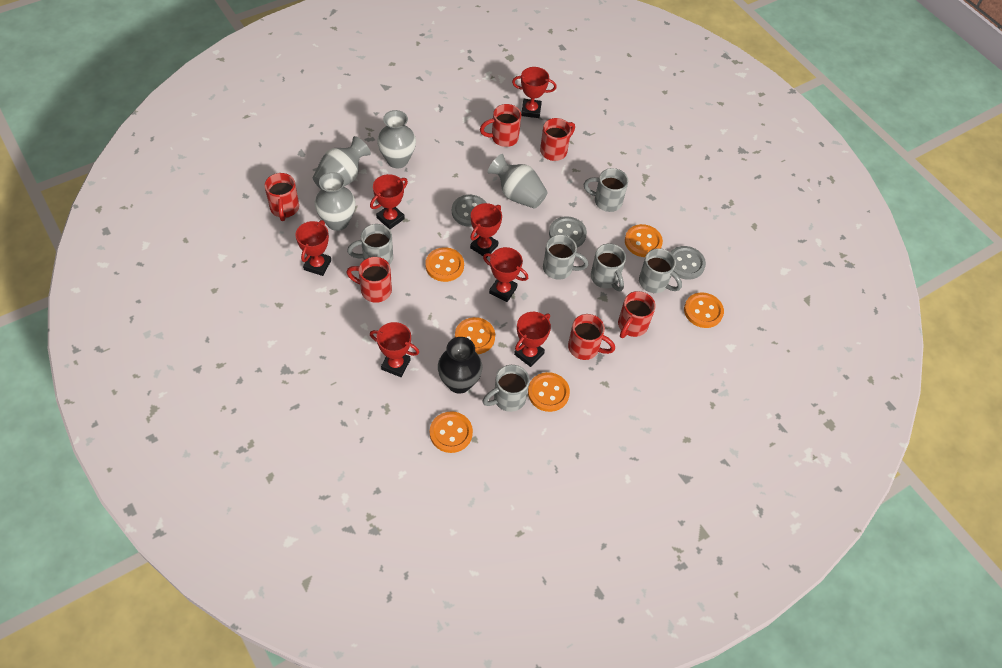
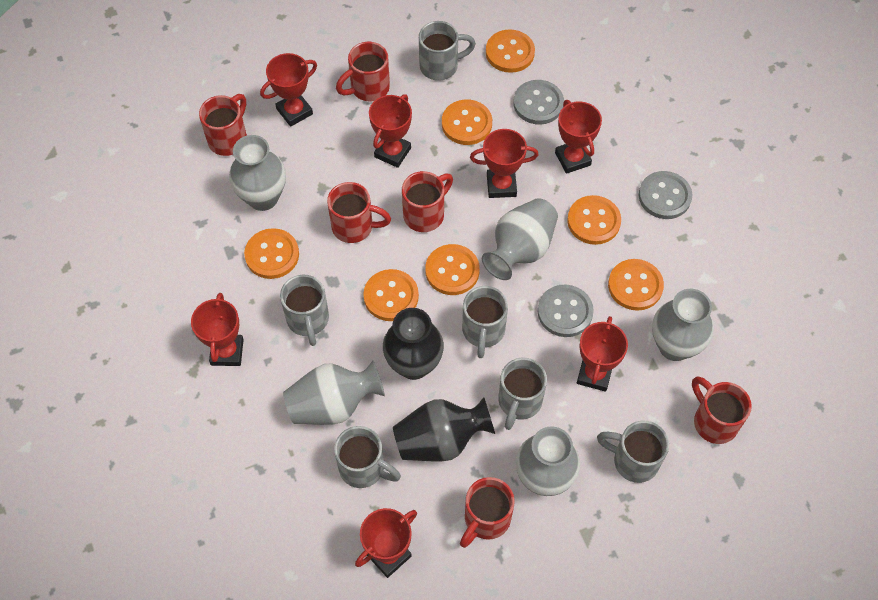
black vase: [438,337,482,394] = 1 -> [383,308,444,380] [393,397,495,462] = 2
grey vase: [313,136,371,189] [315,172,356,231] [377,110,416,168] [488,154,548,209] = 4 -> [229,135,286,211] [283,361,385,425] [482,198,558,280] [516,426,580,496] [652,289,714,361] = 5
orange button: [426,247,464,282] [430,411,473,453] [455,317,495,354] [528,372,570,412] [625,224,663,257] [684,292,724,328] = 6 -> [244,228,299,279] [363,269,419,321] [425,244,480,295] [442,99,492,145] [486,29,535,73] [567,195,621,245] [608,259,664,311] = 7

